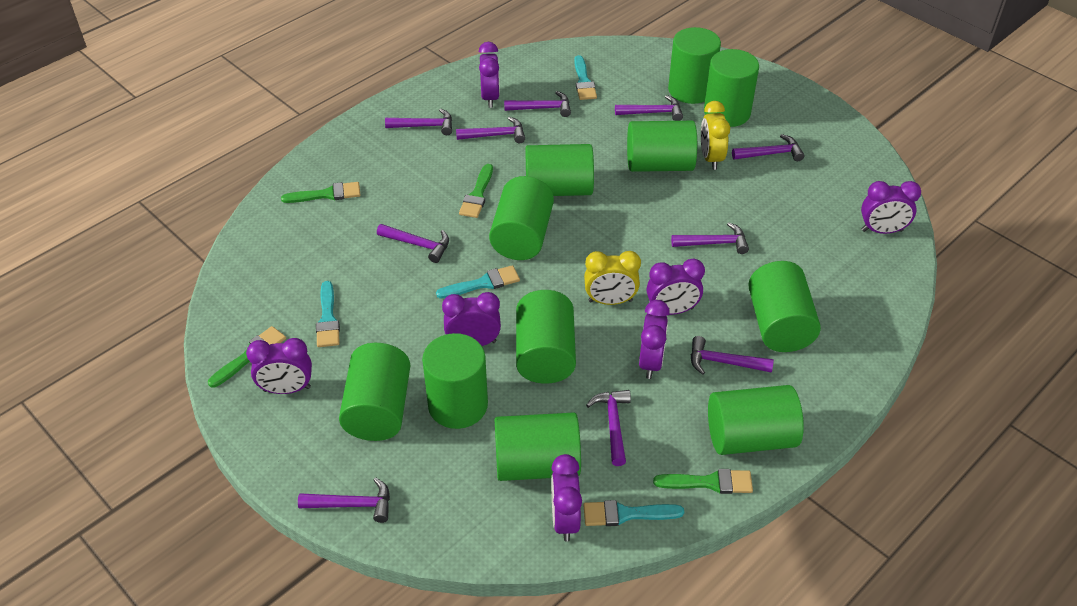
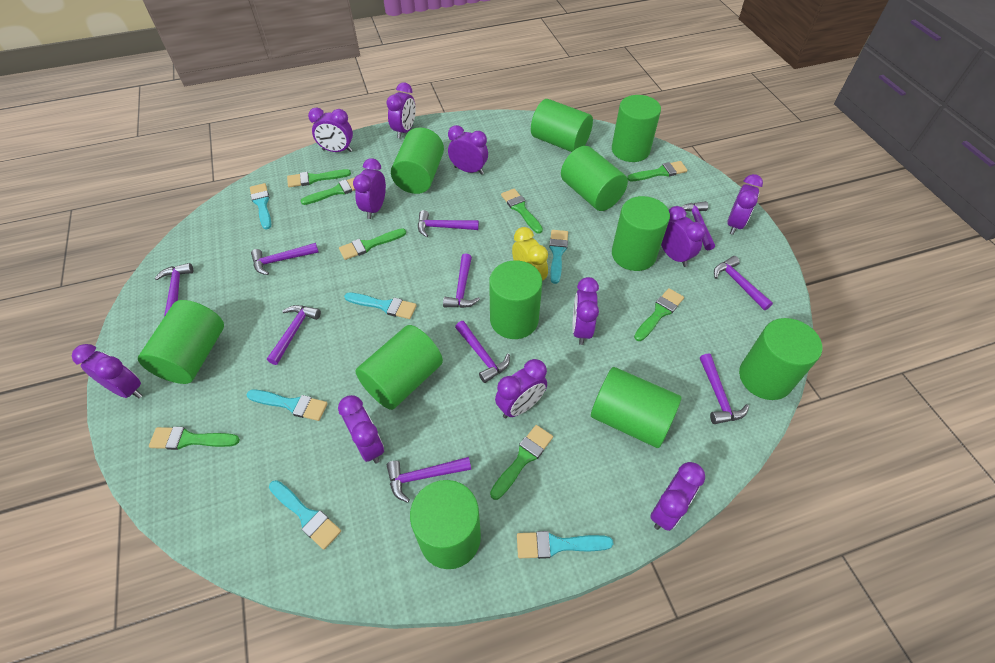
green brush: [208,326,286,388] [281,182,360,203] [459,164,493,218] [653,469,753,494] = 4 -> [149,427,240,450] [287,169,351,188] [300,177,355,205] [339,228,406,260] [490,425,553,500] [501,189,543,234] [627,161,688,181] [634,288,684,341] = 8
purple clock: [246,338,312,394] [442,292,501,346] [479,42,500,108] [551,454,582,542] [639,300,670,379] [647,259,705,315] [861,181,921,234] = 7 -> [72,344,143,398] [308,108,353,152] [338,395,384,464] [353,158,386,219] [387,83,416,138] [448,125,488,175] [495,359,547,418] [572,277,599,345] [650,462,705,531] [661,206,706,267] [727,174,763,235] = 11
turquoise brush: [316,281,340,347] [436,265,520,299] [574,55,597,100] [583,500,684,526] = 4 -> [246,390,328,421] [250,183,271,230] [269,480,341,550] [344,293,417,319] [517,531,613,559] [549,230,568,284] = 6
yellow clock: [584,251,641,305] [701,101,730,170] = 2 -> [512,227,548,281] = 1

